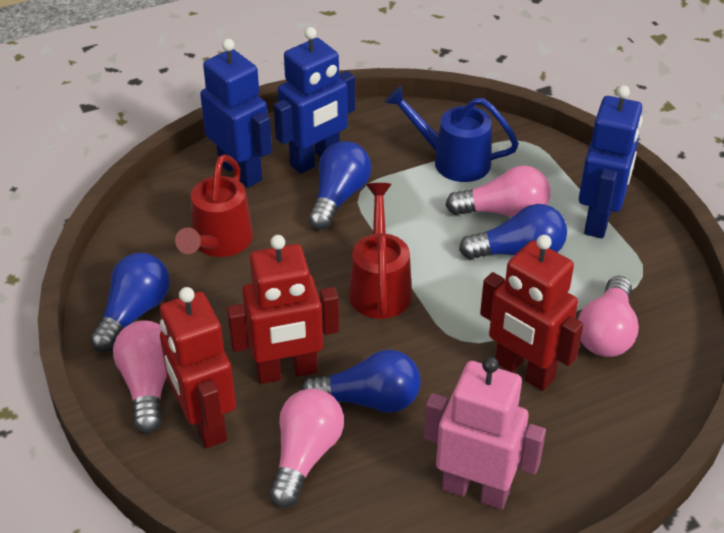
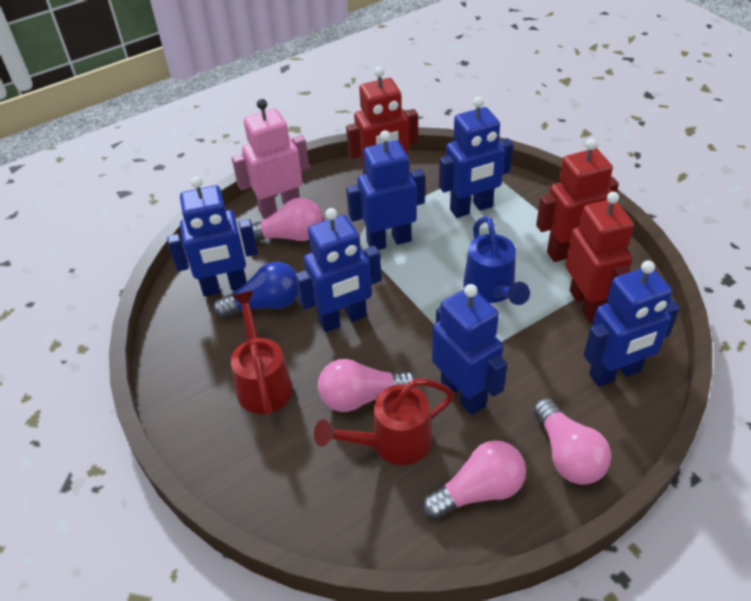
blue light bulb: [90,253,170,352] [301,349,421,413] [309,141,371,230] [459,204,567,260] = 4 -> [213,262,298,318] = 1
blue robot: [200,39,272,188] [274,27,355,174] [579,85,643,238] = 3 -> [167,176,258,297] [295,208,382,332] [346,130,425,250] [432,284,507,415] [439,97,513,218] [584,260,680,387] = 6

